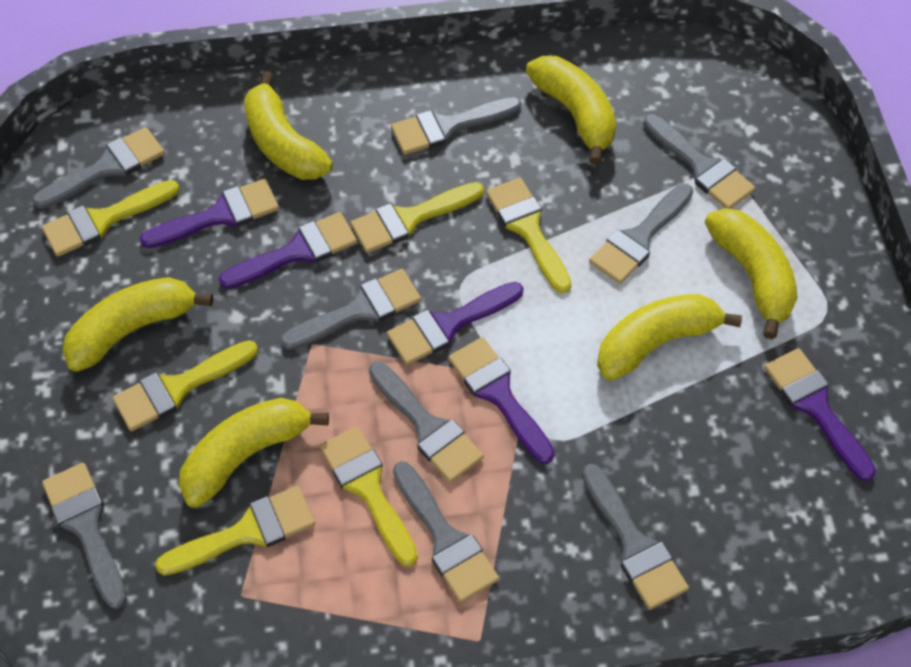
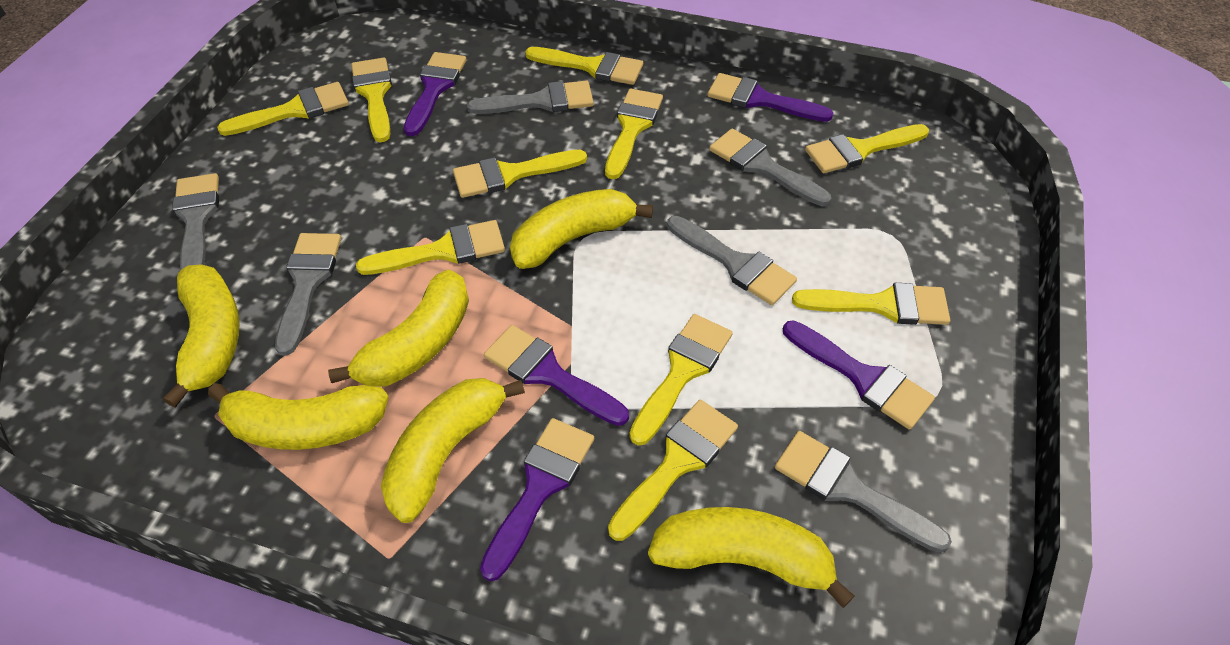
grey brush: [32,127,165,209] [42,463,127,609] [280,269,421,350] [369,362,484,483] [391,97,521,155] [393,461,499,603] [582,464,689,610] [589,184,693,284] [643,114,755,209] = 9 -> [172,173,219,270] [275,233,341,356] [467,81,594,114] [667,216,797,305] [709,129,831,206] [775,431,952,553] = 6
yellow brush: [42,180,180,257] [112,340,258,431] [155,486,315,576] [320,426,418,567] [350,182,484,253] [486,178,571,294] = 6 -> [217,82,349,136] [351,57,392,142] [356,220,505,275] [453,150,587,198] [525,47,643,85] [605,89,663,179] [608,400,738,541] [629,314,733,446] [792,283,950,325] [805,124,929,173] = 10

